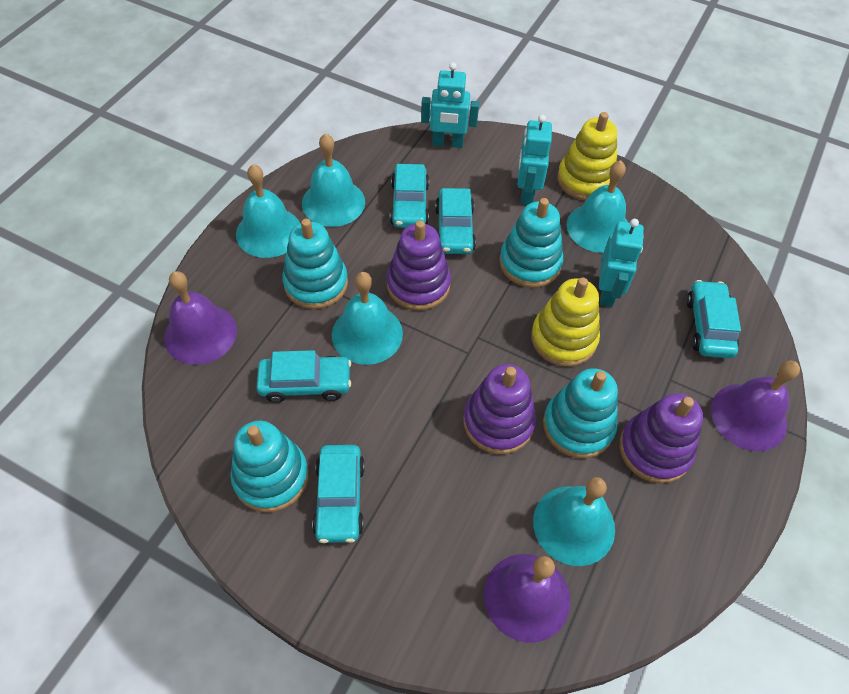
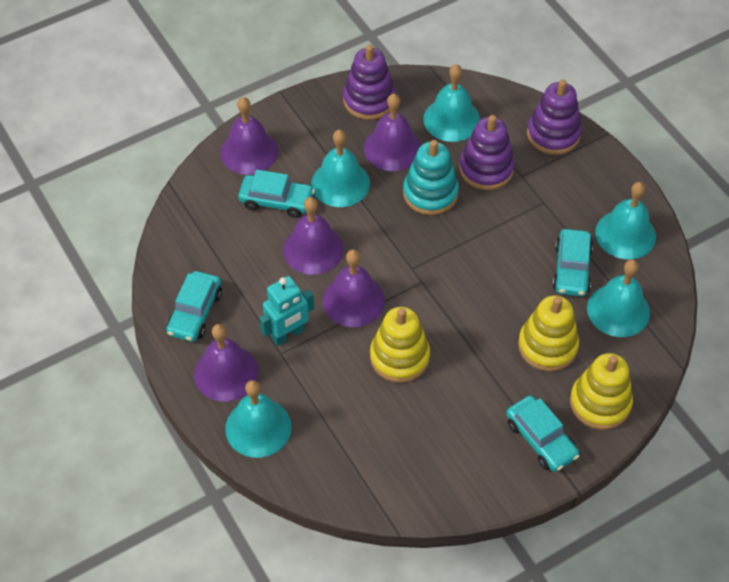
purple bell: [164,271,237,365] [484,554,570,643] [711,361,800,451] = 3 -> [194,324,259,402] [220,97,278,175] [283,197,344,275] [323,249,385,327] [364,94,421,171] = 5
turquoise car: [256,350,351,403] [312,445,365,543] [390,164,429,228] [435,188,476,254] [687,280,741,358] = 5 -> [166,271,222,342] [238,170,315,218] [506,395,580,472] [552,229,593,297] = 4
turquoise robot: [421,62,479,148] [517,115,552,205] [599,219,644,307] = 3 -> [259,276,314,346] = 1
turquoise stacking toy: [230,421,309,512] [282,219,348,309] [499,198,563,288] [543,368,618,458] = 4 -> [403,140,459,215] = 1
yellow stacking toy: [531,277,600,367] [557,112,617,200] = 2 -> [370,307,430,383] [518,295,579,371] [570,353,633,430] = 3

